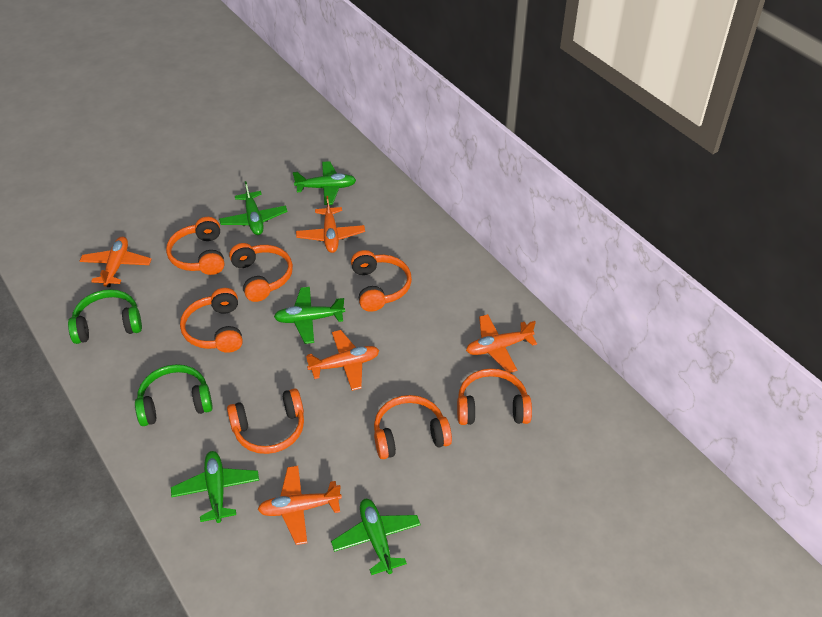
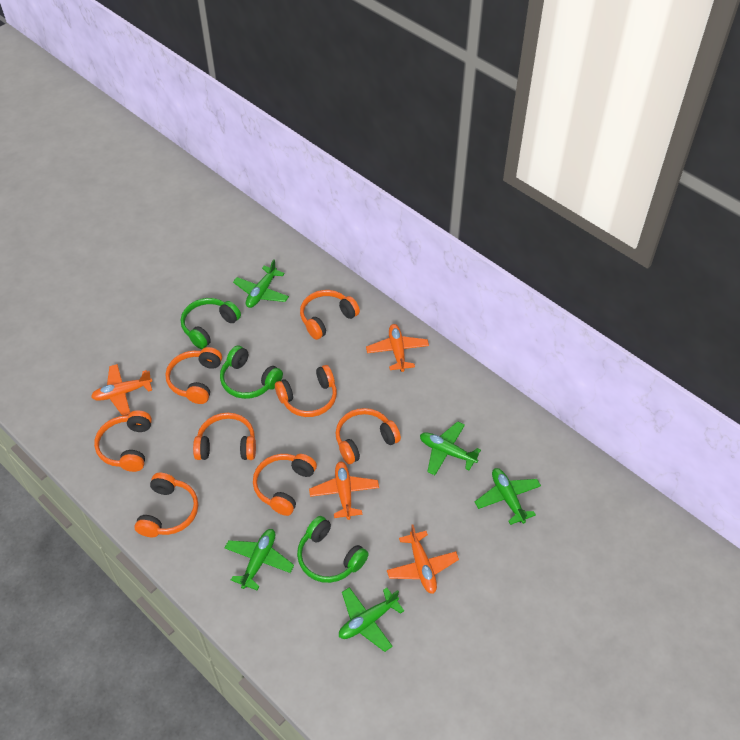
green headphones: [68,289,142,344] [135,364,213,426] = 2 -> [181,298,241,349] [220,345,283,399] [297,516,369,583] = 3
orange headphones: [166,217,225,275] [180,288,243,353] [227,388,304,454] [229,243,293,302] [351,250,412,312] [374,395,452,459] [457,368,532,425] = 7 -> [94,410,152,472] [135,473,198,537] [165,347,222,404] [193,413,256,460] [253,454,317,516] [275,365,337,417] [300,290,360,340] [335,408,401,464] = 8
orange plane: [80,237,152,287] [258,466,342,545] [296,196,365,253] [306,330,379,391] [466,314,537,373] = 5 -> [91,364,152,416] [309,461,379,520] [366,324,429,372] [387,524,459,594] = 4

